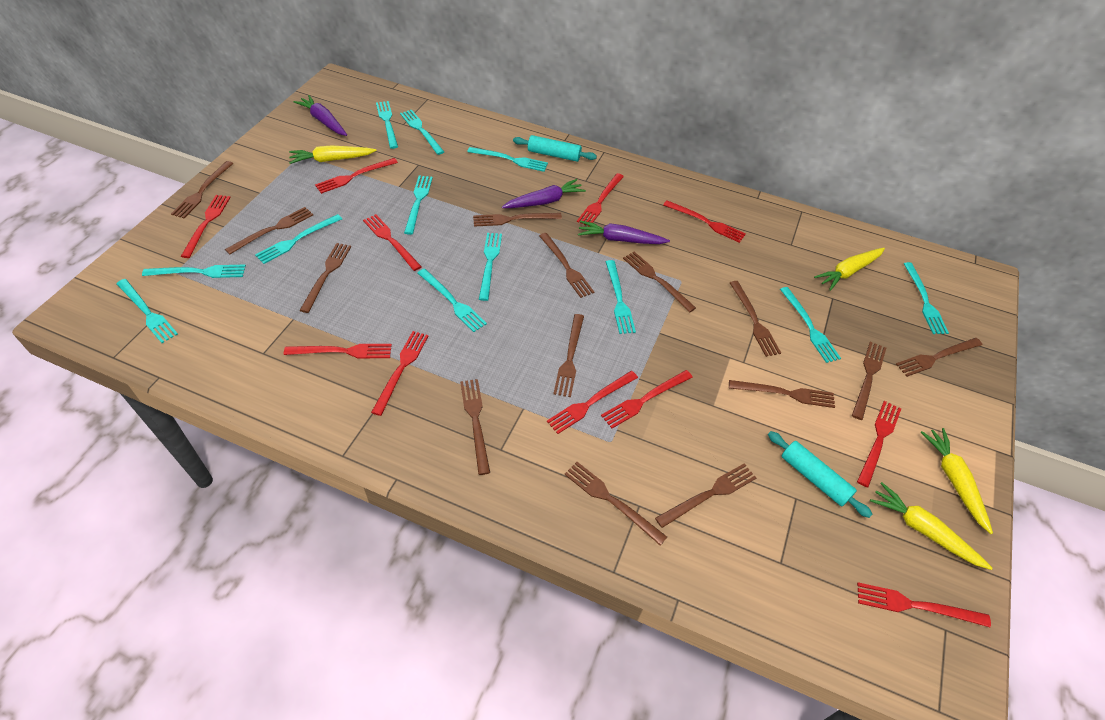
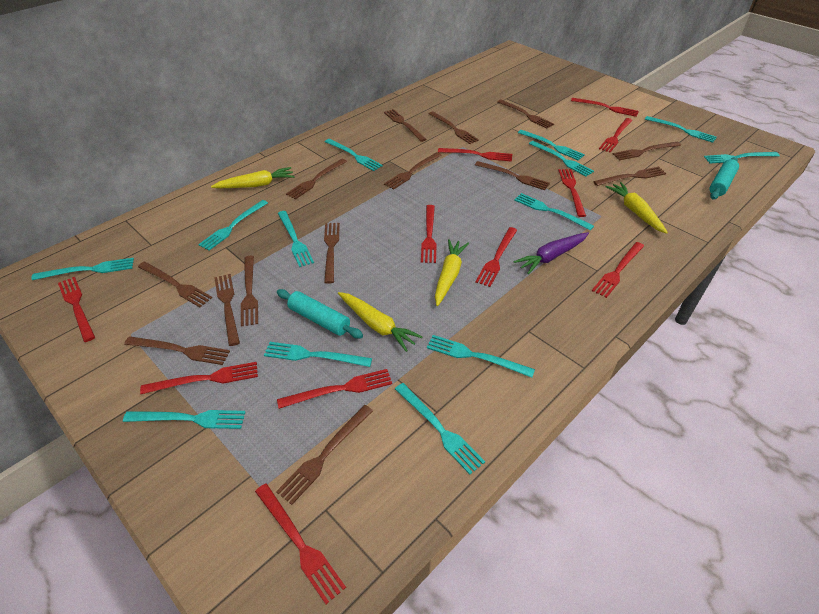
purple carrot: [294,95,347,136] [502,179,586,208] [578,221,670,244] = 3 -> [514,232,589,274] = 1
turquoise fork: [116,279,178,343] [142,265,246,278] [255,214,342,264] [376,101,398,149] [400,110,444,155] [404,176,433,235] [418,269,487,332] [467,147,548,172] [479,233,502,301] [606,260,636,334] [780,287,841,363] [903,262,949,334] = 12 -> [31,258,134,280] [123,410,245,429] [198,200,268,251] [264,342,372,367] [278,211,314,267] [325,139,383,171] [395,383,485,474] [427,335,535,378] [514,193,594,231] [518,130,585,160] [529,141,594,176] [645,116,717,143] [704,152,780,164] = 13

